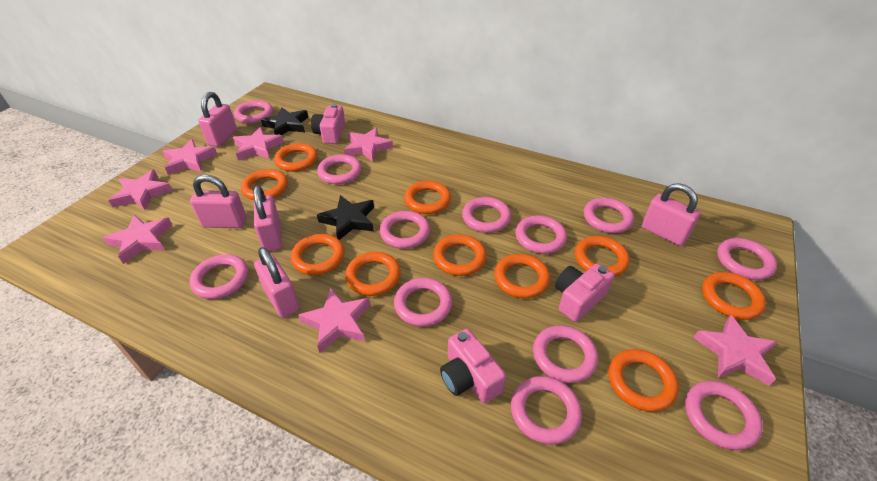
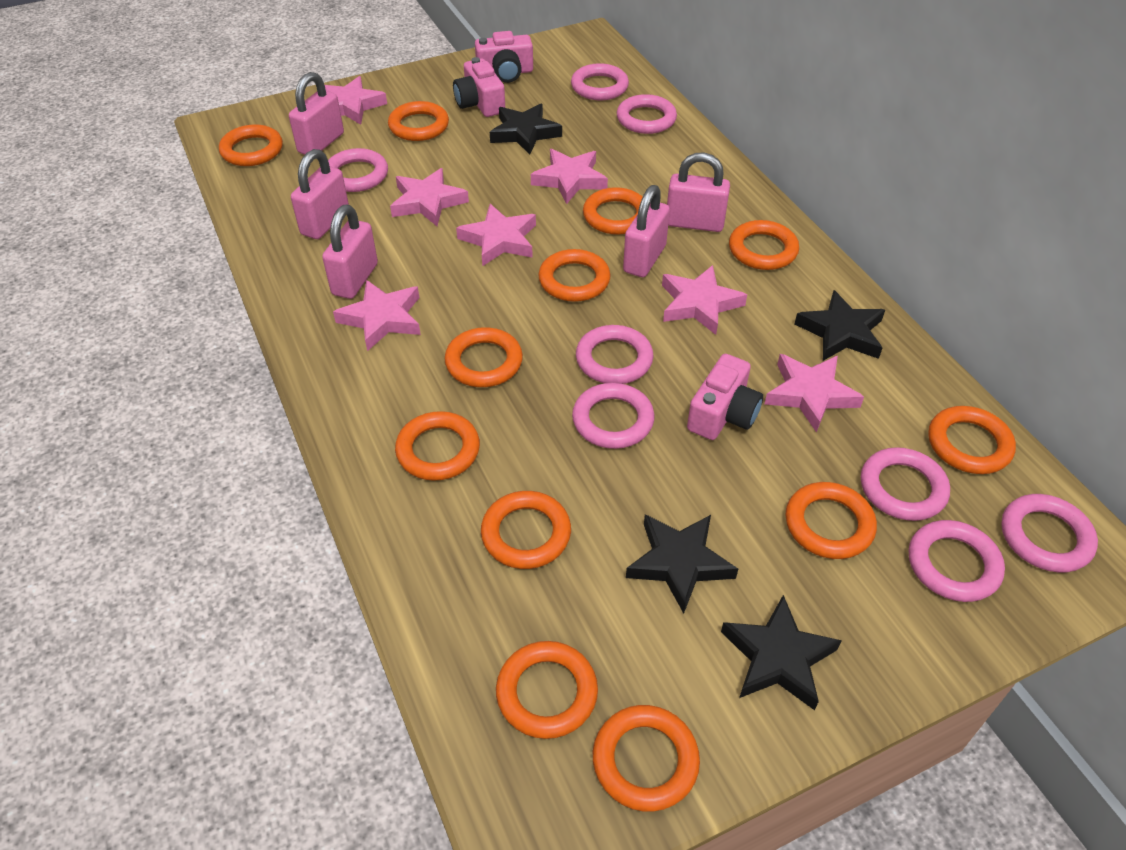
black star: [261,107,308,135] [317,195,374,240] = 2 -> [490,104,562,155] [626,514,738,614] [721,595,842,710] [795,290,885,361] = 4
orange ring: [241,169,288,200] [274,143,318,172] [291,234,345,275] [345,252,401,296] [404,181,451,214] [433,234,487,276] [494,254,550,298] [575,236,630,277] [608,349,679,412] [702,272,766,320] = 10 -> [219,124,283,166] [388,101,449,141] [395,411,480,481] [445,327,523,387] [481,491,571,569] [496,641,598,739] [538,249,610,302] [583,187,643,235] [593,705,700,812] [729,220,799,270] [785,482,877,559] [928,406,1016,474] = 12
pink ring: [190,254,248,299] [234,100,273,124] [317,154,362,184] [380,211,430,249] [394,278,452,327] [462,197,511,233] [511,376,582,445] [515,215,567,254] [533,325,598,383] [584,198,634,233] [685,381,763,450] [717,238,777,280] = 12 -> [328,148,388,192] [571,63,629,101] [572,383,654,449] [576,325,654,384] [617,94,677,134] [861,447,950,521] [909,520,1005,602] [1001,494,1098,572] = 8

